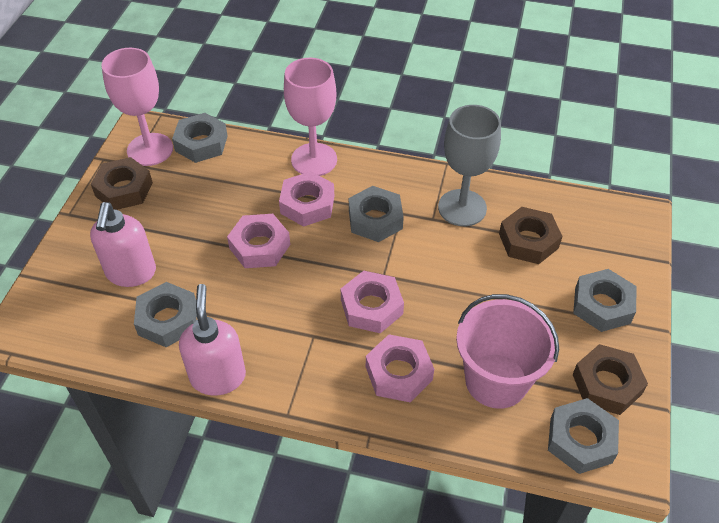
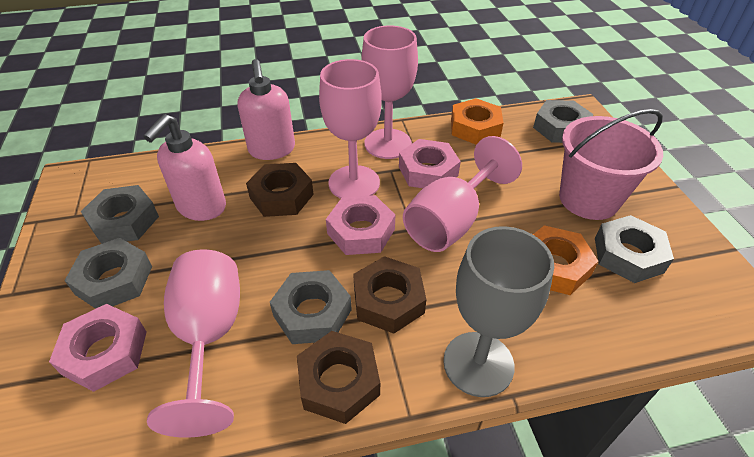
orange nut: none = 0 -> [451,98,503,145] [533,225,598,295] = 2
pink goblet: [101,48,173,166] [284,58,337,176] = 2 -> [147,249,240,438] [319,59,382,199] [361,25,418,159] [403,136,522,252] = 4
pink nut: [227,214,290,268] [279,171,334,227] [341,271,404,333] [366,334,434,403] = 4 -> [49,304,146,392] [326,195,395,255] [399,139,461,188] = 3

